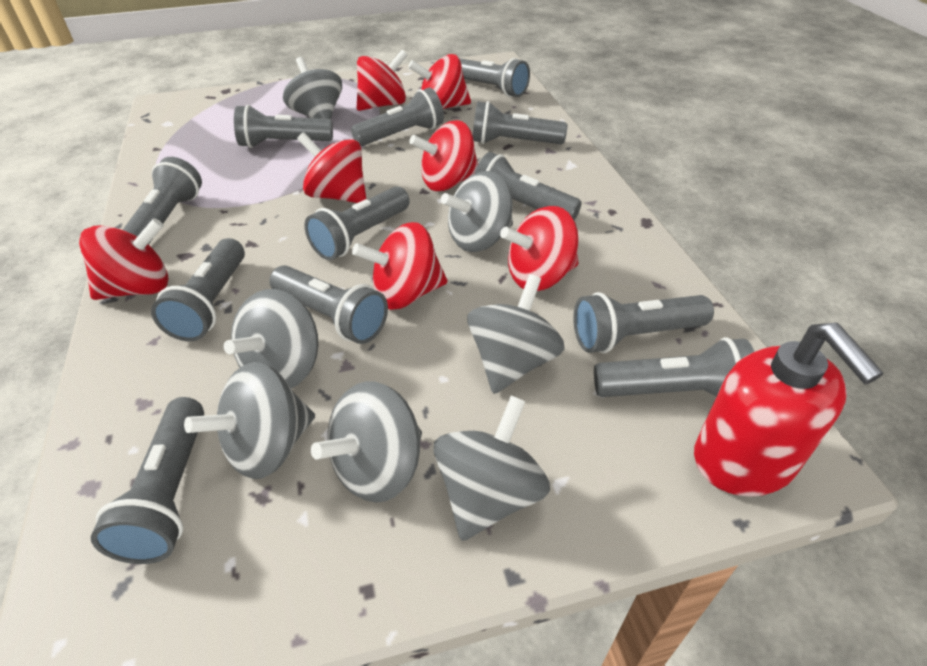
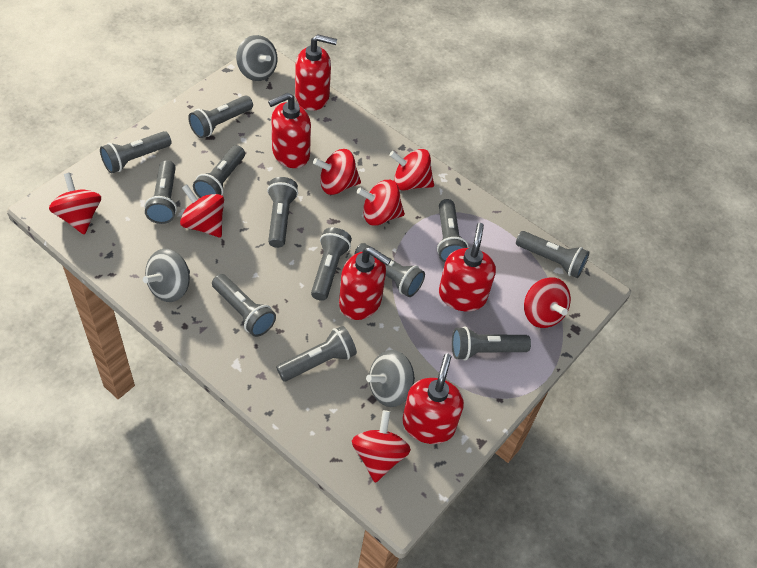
grey spinning top: [184,362,315,479] [224,289,319,388] [283,57,342,120] [311,381,422,502] [433,396,550,541] [441,171,513,252] [467,274,564,394] = 7 -> [143,249,190,302] [236,35,277,81] [366,350,415,407] = 3
red soap dispenser: [694,323,883,497] = 1 -> [268,92,311,168] [295,34,337,111] [339,247,391,320] [402,354,464,444] [439,223,496,311] = 5

